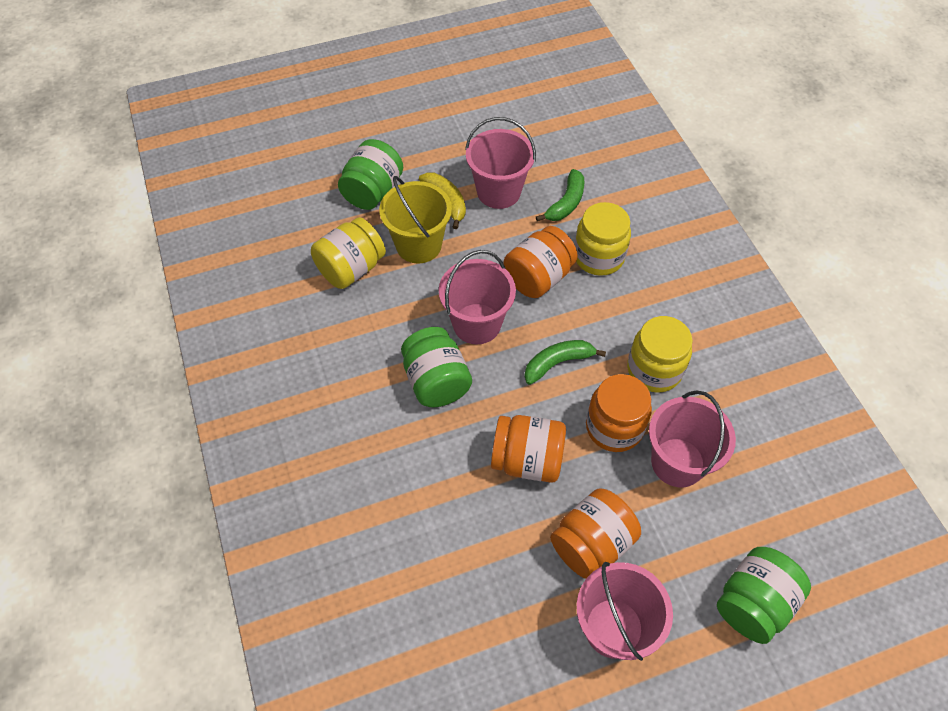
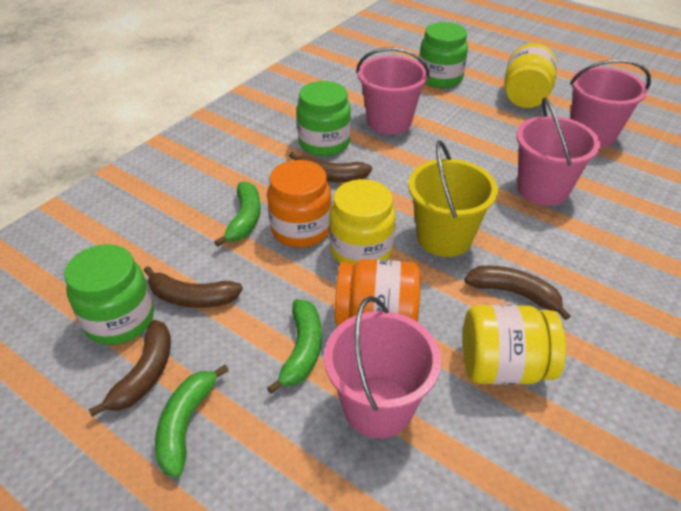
brown banana: none = 0 -> [88,320,171,417] [144,266,243,308] [289,152,372,182] [464,266,571,320] = 4
green banana: [524,340,606,385] [536,169,585,221] = 2 -> [155,365,229,478] [214,181,261,247] [267,299,322,394] = 3
orange jar: [491,415,566,483] [503,226,578,298] [550,488,641,579] [586,374,652,452] = 4 -> [267,160,332,247] [335,259,421,326] = 2
yellow banana: [419,173,466,229] = 1 -> none = 0

